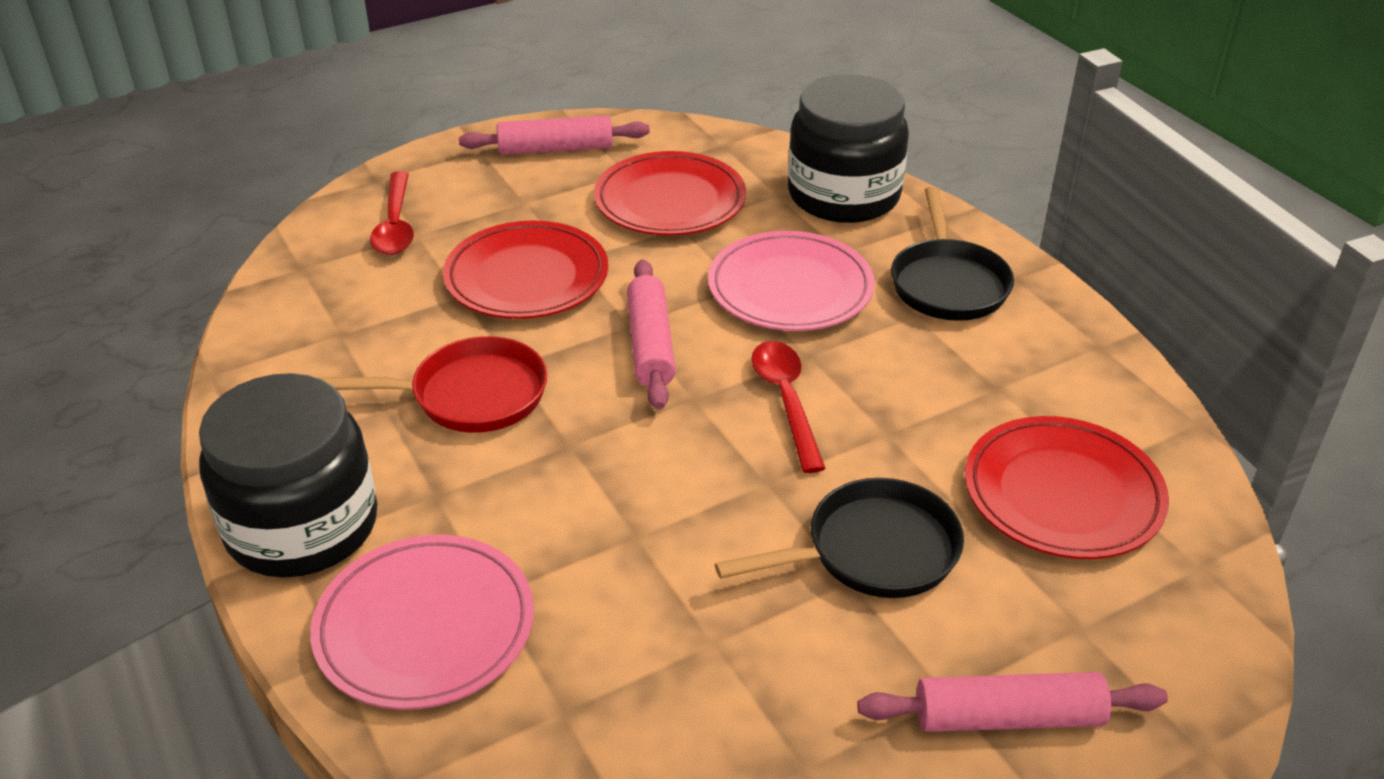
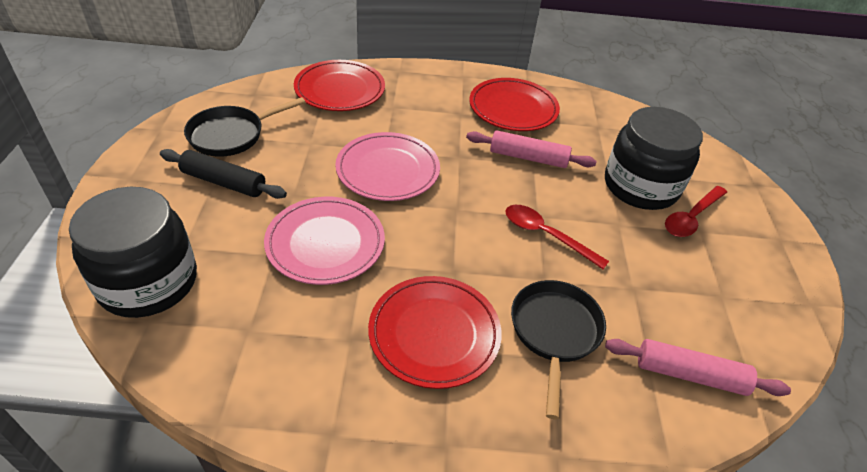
black rolling pin: none = 0 -> [160,149,287,199] = 1
pink rolling pin: [459,115,650,155] [627,259,676,410] [857,672,1168,732] = 3 -> [466,130,596,168] [605,339,791,396] = 2
red pan: [317,336,548,433] = 1 -> none = 0

